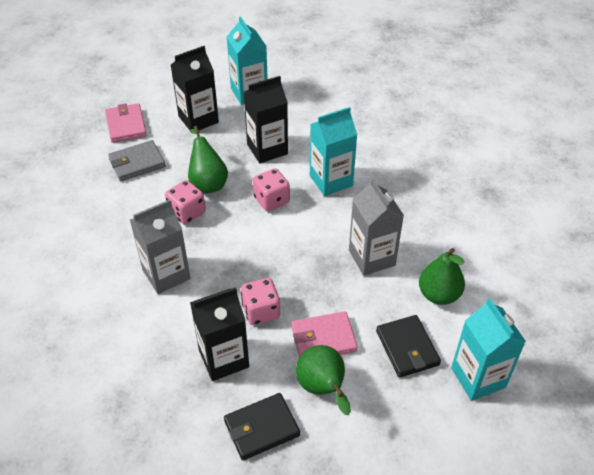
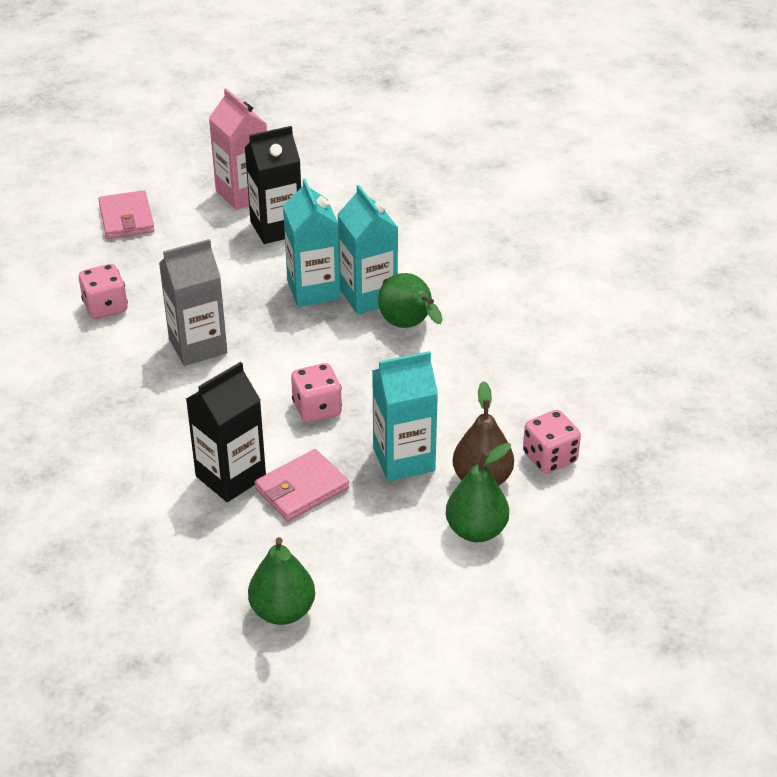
black carton: [171,46,219,130] [190,287,249,381] [244,76,288,163] = 3 -> [186,362,266,502] [245,126,301,244] = 2
black wallet: [224,393,300,460] [376,315,441,377] = 2 -> none = 0
brown pear: none = 0 -> [453,381,514,485] = 1
grey carton: [130,199,191,294] [349,177,404,276] = 2 -> [159,239,227,366] = 1
grey wallet: [108,140,165,181] = 1 -> none = 0
pink carton: none = 0 -> [209,88,267,210] = 1

